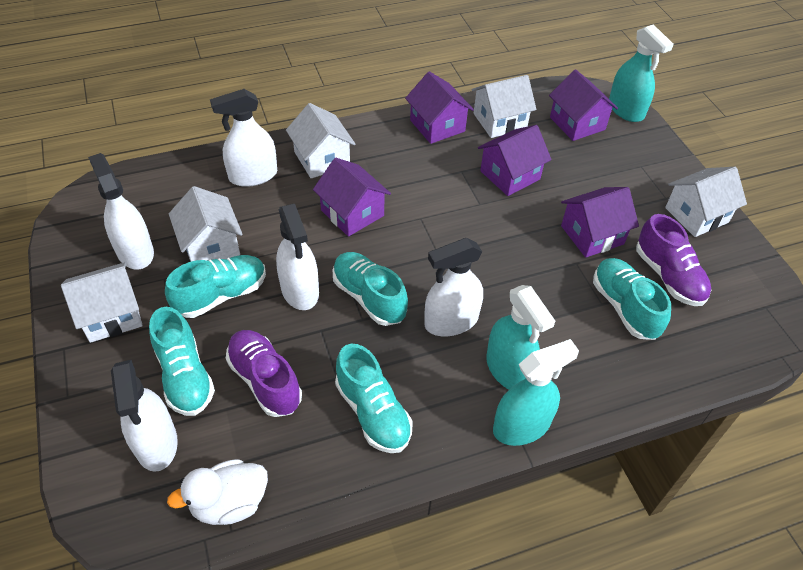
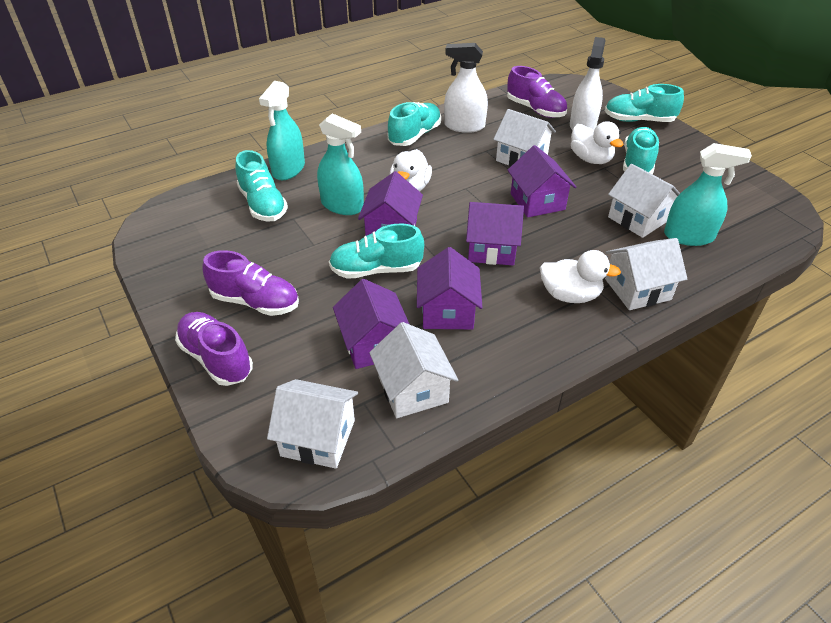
purple shoe: [226,330,302,417] [636,214,711,306] = 2 -> [175,312,253,386] [202,250,299,316] [507,66,567,118] = 3
white duck: [167,459,268,525] = 1 -> [390,149,432,192] [540,250,621,303] [571,121,624,164] = 3
white spray bottle: [88,153,154,269] [111,360,178,472] [210,89,277,187] [276,204,319,310] [424,238,483,336] = 5 -> [444,43,488,133] [570,37,606,130] = 2

